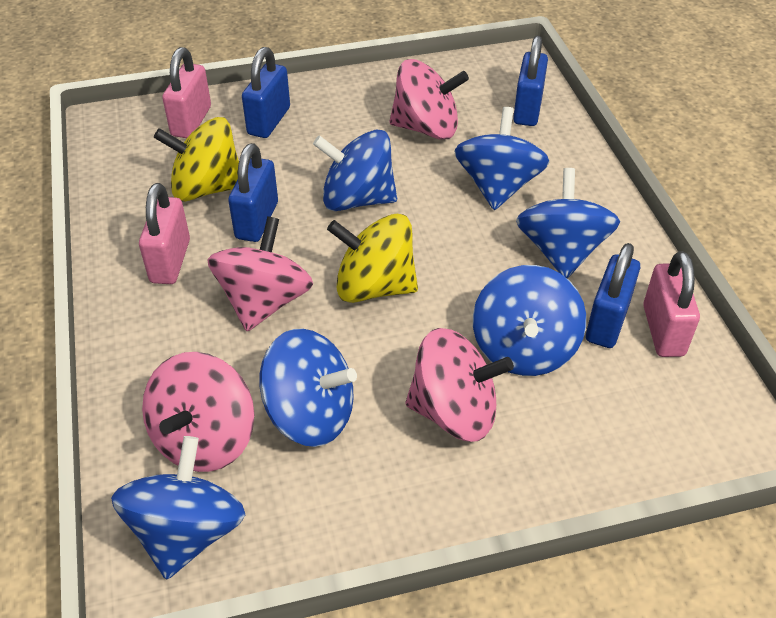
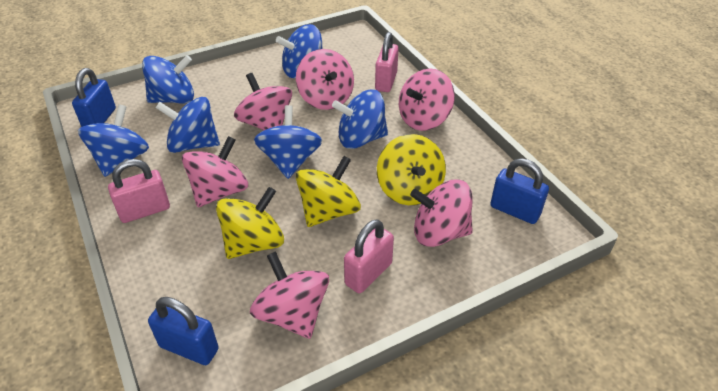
blue padlock: [228,143,278,242] [242,47,290,138] [513,36,548,126] [586,243,640,348] = 4 -> [72,68,116,127] [148,297,219,365] [490,158,549,224] = 3
pink spinning top: [142,352,254,472] [207,216,313,331] [389,59,469,140] [405,328,514,442] = 4 -> [182,136,248,207] [234,73,292,130] [250,251,329,339] [296,49,354,110] [399,69,455,131] [410,179,473,247] = 6
yellow spinning top: [154,117,239,202] [327,214,418,303] = 2 -> [216,187,284,259] [296,156,361,227] [377,134,446,205] = 3

